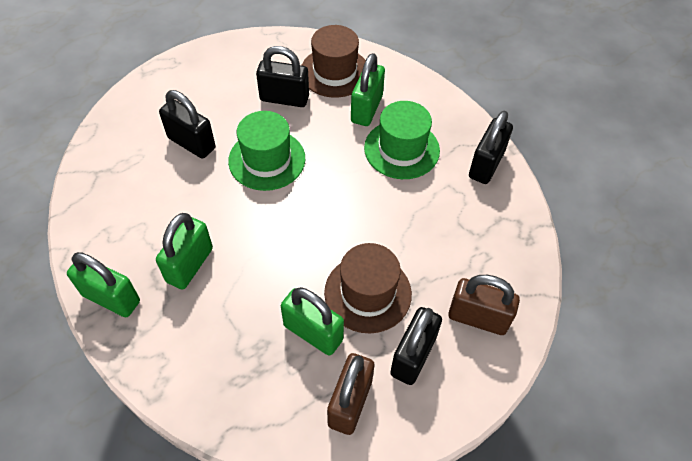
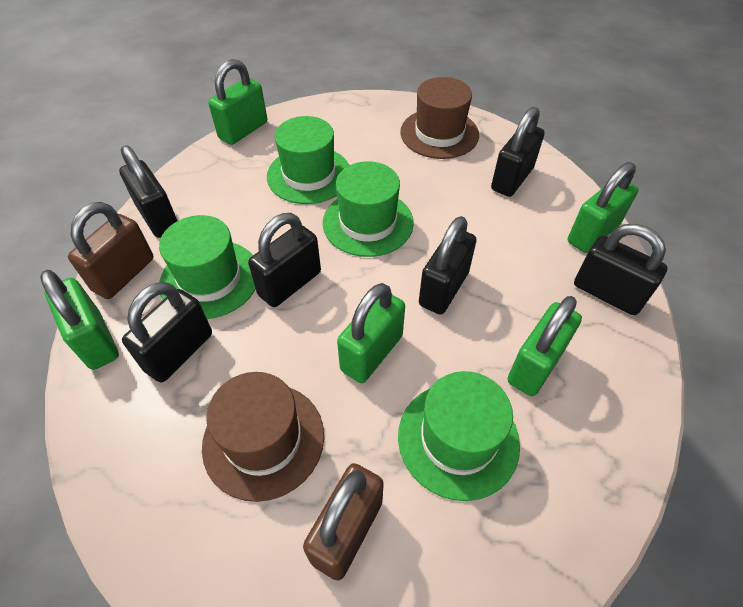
black padlock: [159,90,215,159] [256,46,309,107] [390,307,442,385] [469,111,513,184] = 4 -> [119,145,178,238] [122,282,212,382] [248,213,321,307] [419,216,477,315] [491,107,545,197] [574,224,668,315] = 6
green hat: [228,111,305,191] [364,101,440,179] = 2 -> [159,215,256,319] [267,116,349,204] [323,161,414,257] [398,371,520,501] = 4
green padlock: [67,252,140,317] [156,213,213,290] [281,287,344,356] [351,53,385,126] = 4 -> [40,270,119,370] [208,59,267,145] [337,283,405,383] [508,296,582,396] [568,162,638,253] = 5

